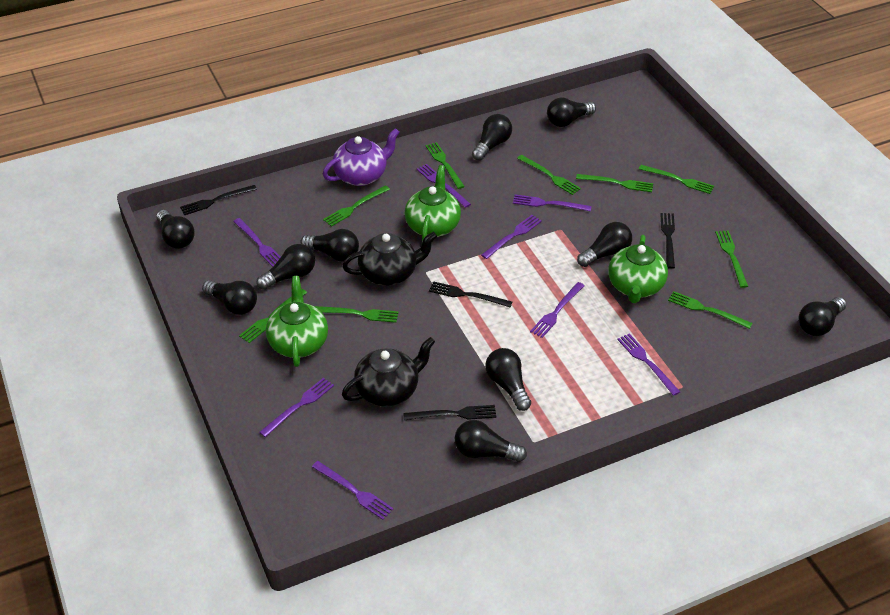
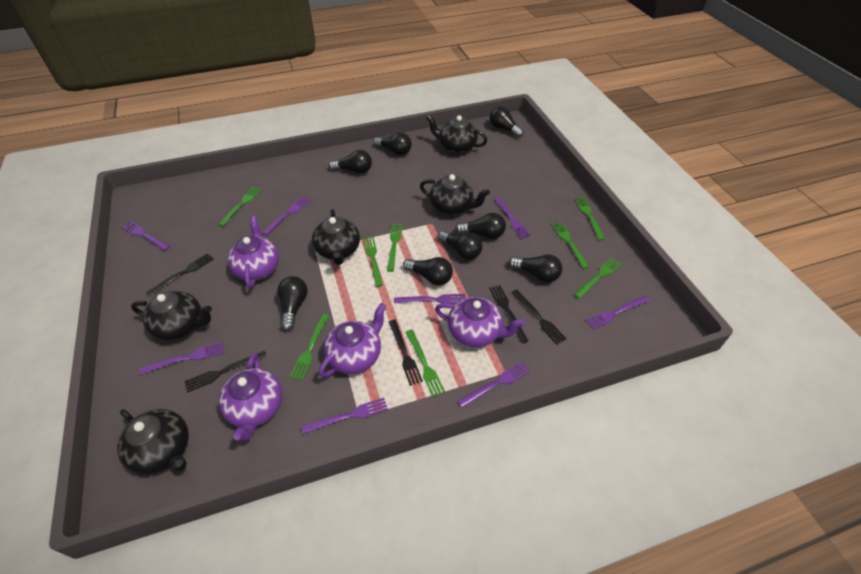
black fork: [180,185,257,215] [403,405,496,420] [429,281,512,307] [660,213,675,269] = 4 -> [146,253,214,296] [184,351,267,393] [389,320,423,386] [489,285,528,343] [511,289,567,345] = 5
black light bulb: [156,210,195,249] [202,280,257,315] [256,244,315,290] [300,229,359,262] [455,420,527,462] [472,114,512,161] [485,348,531,411] [547,98,596,127] [577,222,632,267] [799,297,847,336] = 10 -> [277,276,308,331] [329,150,372,173] [373,132,412,155] [403,257,453,285] [438,230,482,260] [455,213,506,239] [490,106,524,138] [509,254,563,283] = 8
black teapot: [342,232,437,286] [342,337,435,407] = 2 -> [117,409,189,474] [131,291,212,341] [312,209,360,265] [420,174,490,215] [426,115,488,154] = 5
green fork: [239,289,307,343] [314,306,398,323] [323,185,390,227] [425,142,465,189] [517,155,581,195] [576,174,653,192] [639,165,714,194] [668,291,753,329] [715,230,748,288] = 9 -> [218,187,262,226] [290,314,329,380] [363,237,383,287] [387,224,403,272] [406,329,445,397] [552,222,589,269] [574,258,622,299] [575,197,605,240] = 8
green teapot: [266,276,328,367] [405,165,461,242] [608,235,668,303] = 3 -> none = 0
purple teapot: [323,128,400,186] = 1 -> [219,354,283,441] [228,216,279,288] [319,303,386,377] [435,297,525,347] = 4

